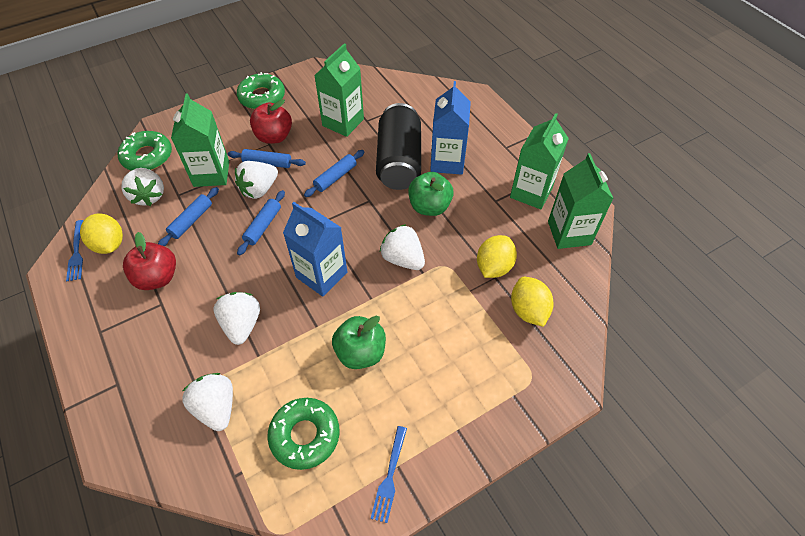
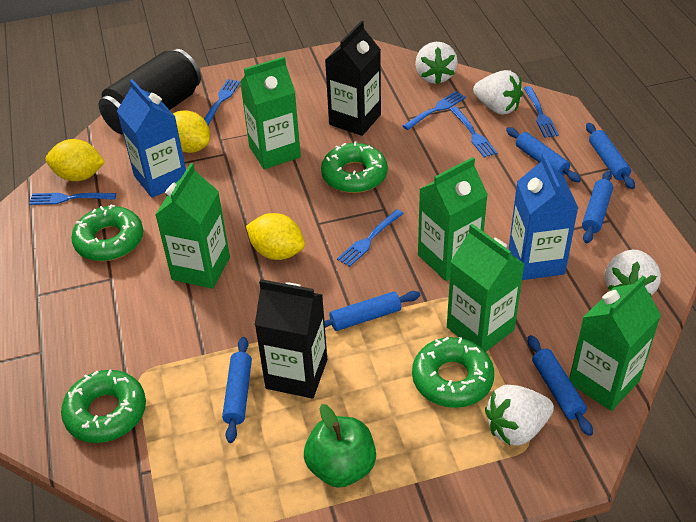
black carton: none = 0 -> [255,279,327,398] [325,21,381,136] = 2
blue fork: [66,220,84,281] [370,426,407,523] = 2 -> [29,193,116,205] [204,79,240,126] [337,209,404,267] [403,91,466,130] [450,106,497,158] [524,86,559,138] = 6
blue rolling pin: [158,187,219,246] [227,149,306,168] [237,190,285,255] [304,150,364,197] = 4 -> [222,337,252,443] [324,291,420,331] [506,127,581,182] [528,335,593,436] [582,171,613,243] [586,123,635,189] = 6
green apple: [332,316,386,369] [408,172,454,216] = 2 -> [304,404,376,488] = 1
green carton: [171,93,229,187] [314,43,364,137] [510,113,569,209] [548,153,613,249] = 4 -> [155,163,230,289] [240,57,301,169] [418,157,488,281] [447,224,525,352] [569,276,661,411] = 5
green donut: [118,131,172,171] [237,72,285,109] [267,398,340,470] = 3 -> [61,369,146,443] [71,205,143,261] [321,142,388,193] [412,337,494,408] = 4
red apple: [123,232,176,290] [250,99,292,144] = 2 -> none = 0
white strawberry: [121,168,164,206] [182,373,233,431] [213,292,260,345] [235,161,278,199] [380,224,425,270] = 5 -> [415,42,458,84] [473,70,523,115] [485,385,554,446] [605,250,661,298] = 4

